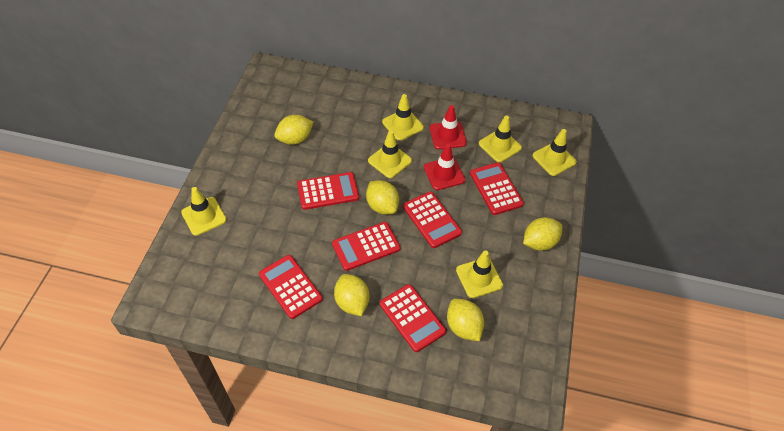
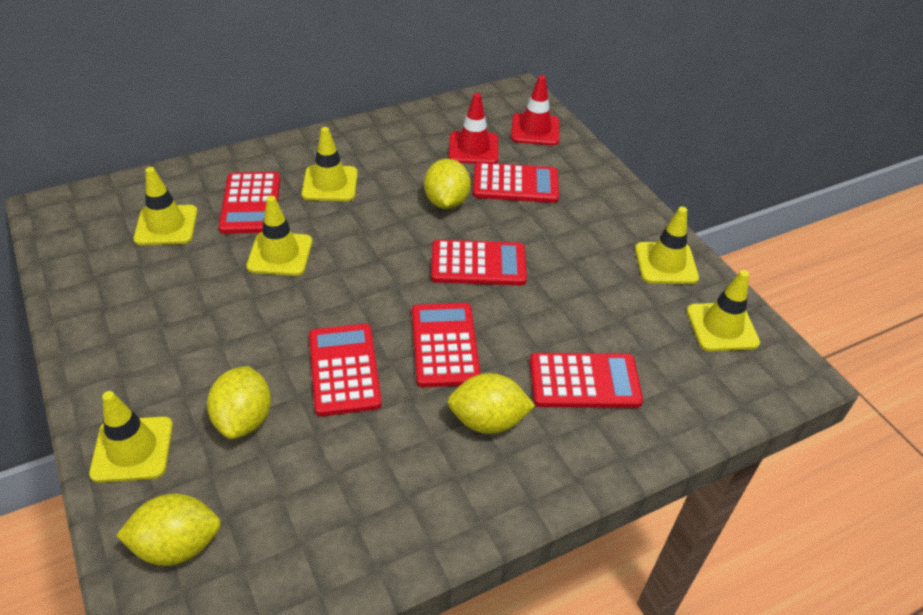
yellow lemon: [275,115,314,145] [334,274,369,316] [366,180,399,214] [447,299,484,341] [523,217,562,251] = 5 -> [116,494,221,566] [207,366,271,439] [424,159,471,209] [448,373,535,434] = 4

